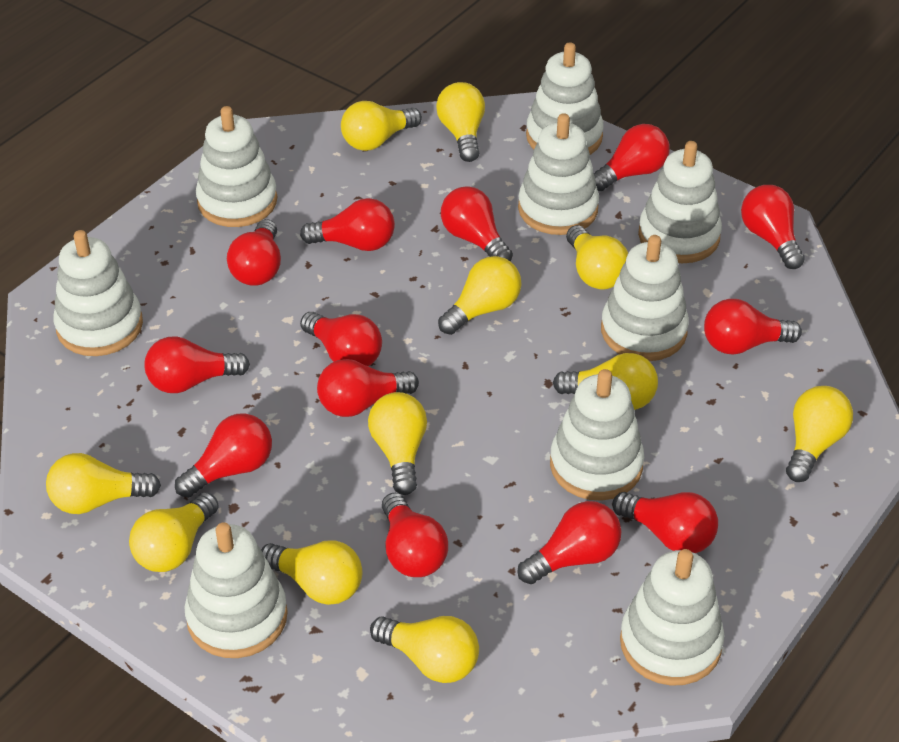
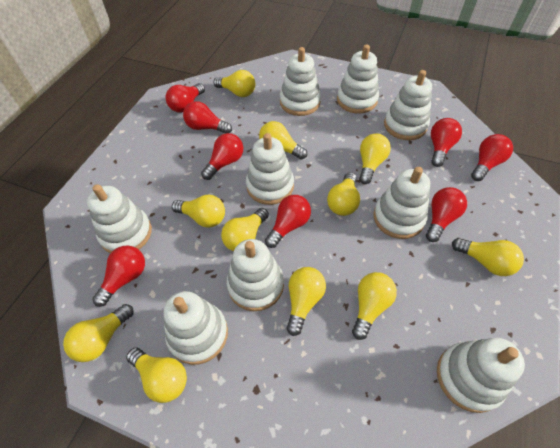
red light bulb: [144,336,250,393] [175,413,272,498] [227,219,281,286] [300,198,395,251] [300,312,382,366] [317,359,419,417] [382,493,448,577] [441,186,513,262] [517,501,621,584] [594,124,670,191] [612,492,718,553] [704,299,802,354] [741,185,805,269] = 13 -> [92,245,145,307] [166,83,205,113] [183,101,232,134] [201,133,243,180] [265,195,311,248] [426,187,467,242] [431,118,462,167] [471,134,513,181] = 8

